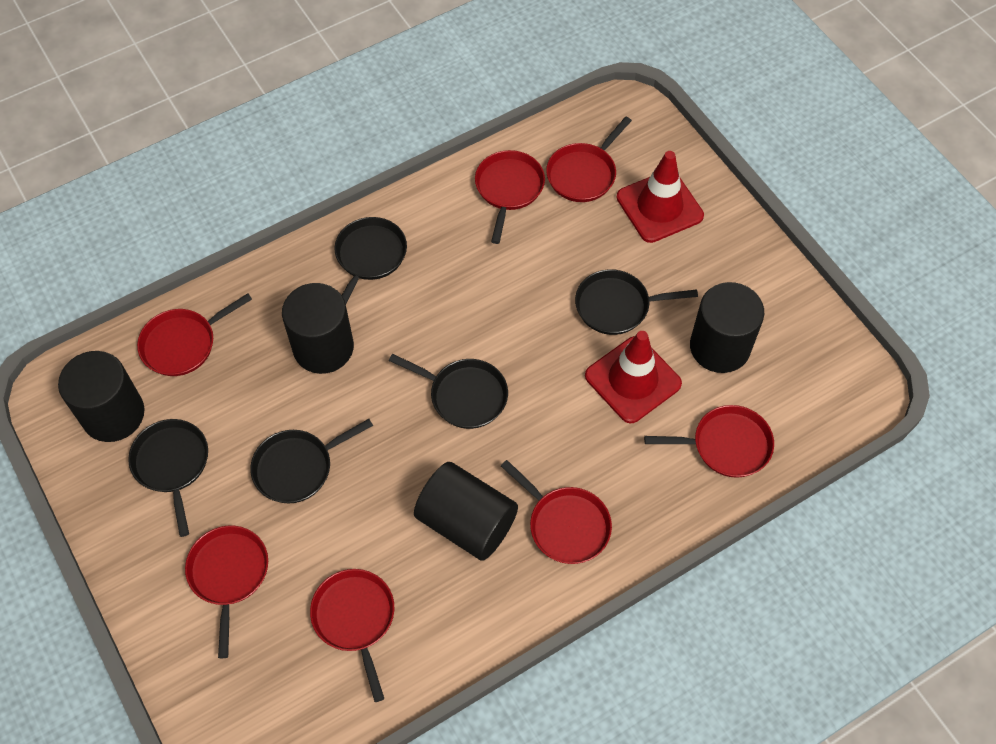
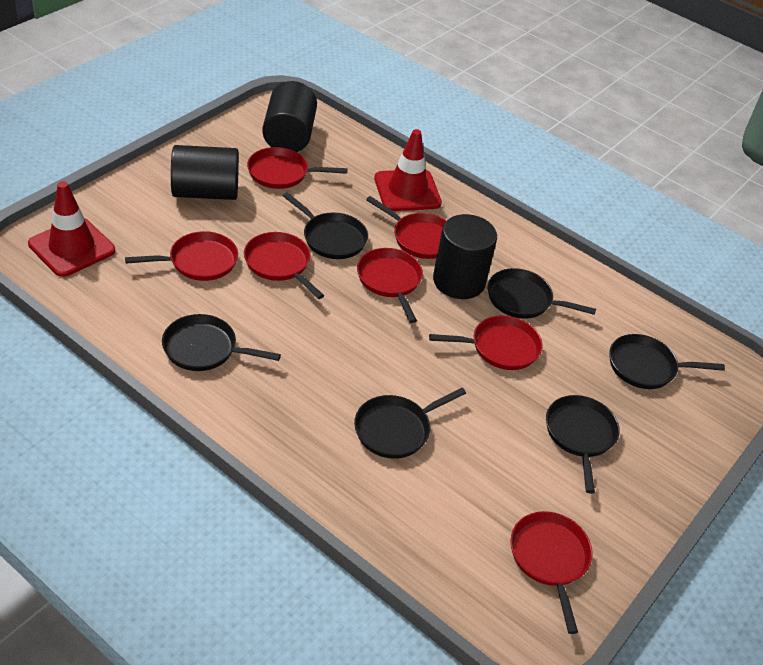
black cylinder: [58,351,145,442] [282,283,354,374] [414,462,518,561] [690,282,764,373] = 4 -> [171,145,239,200] [262,81,317,152] [433,214,497,299] = 3
black pan: [128,419,208,537] [250,419,373,503] [335,217,407,304] [389,354,508,429] [575,269,698,335] = 5 -> [162,314,281,371] [283,192,368,259] [354,388,466,459] [488,268,596,319] [546,395,620,494] [609,334,725,389] = 6

